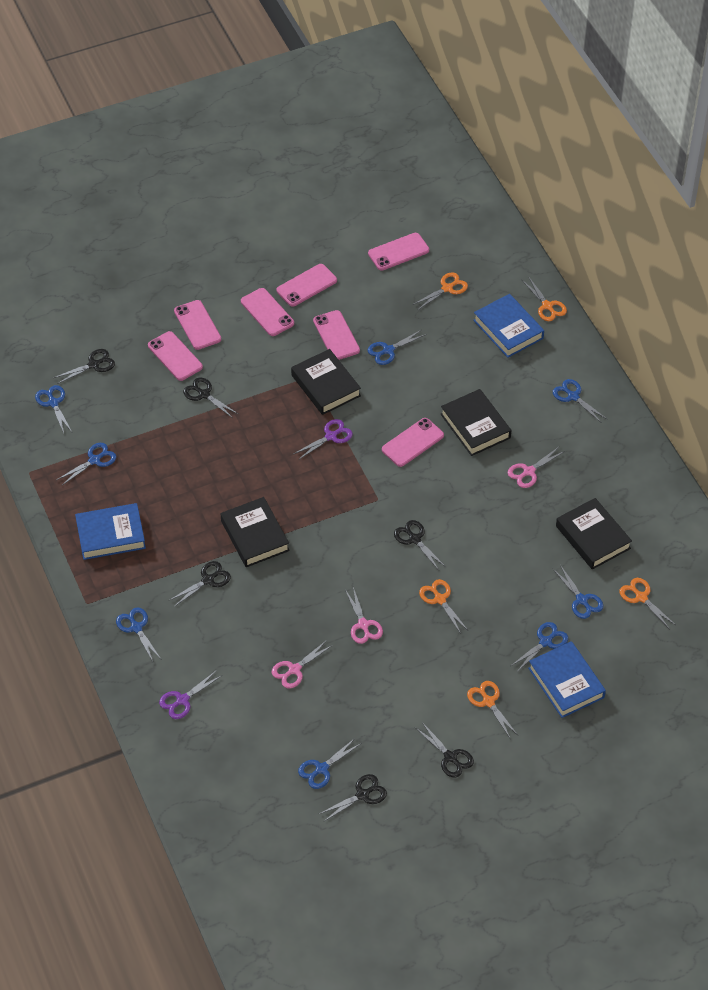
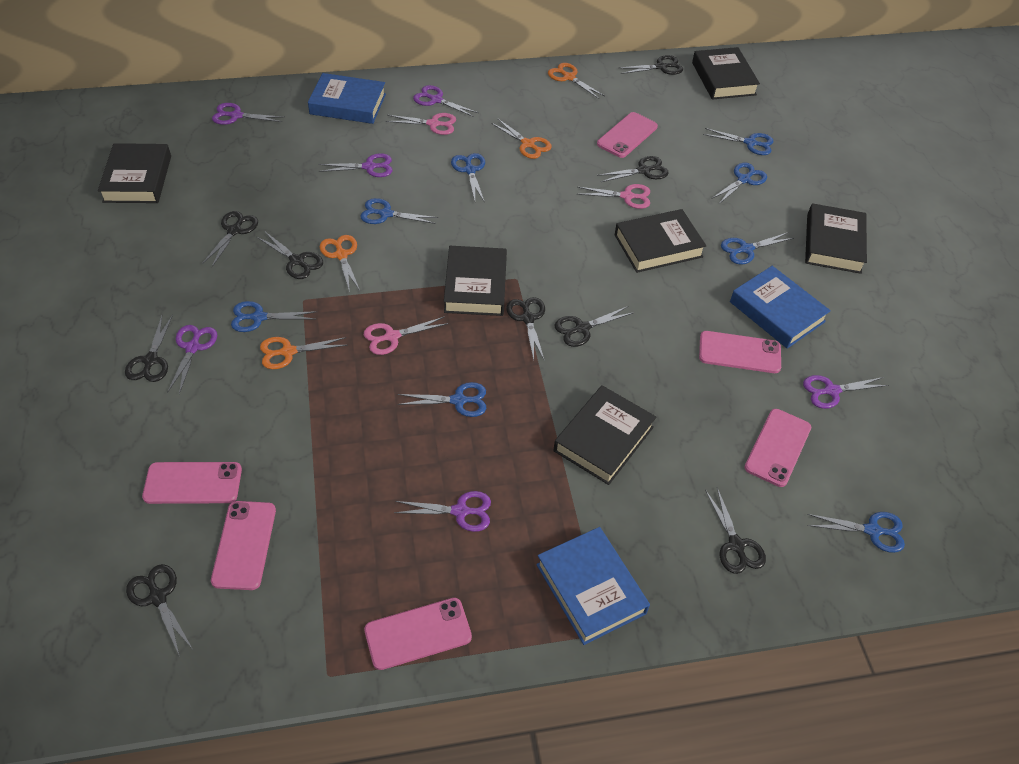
black book: [221,497,290,567] [291,349,361,415] [441,389,511,456] [556,498,632,570] = 4 -> [98,143,171,203] [444,246,507,316] [554,385,657,485] [615,209,706,273] [692,47,760,100] [805,203,867,274] = 6
black scissors: [54,349,115,384] [168,561,231,607] [183,377,238,418] [319,774,387,822] [394,520,446,570] [416,722,474,778] = 6 -> [125,315,173,382] [126,564,194,657] [202,211,258,267] [257,231,323,279] [506,297,545,361] [555,306,634,347] [597,156,669,182] [619,55,683,75] [705,488,766,574] = 9
orange scissors: [413,272,468,310] [419,579,468,634] [467,681,518,738] [522,276,567,321] [619,578,676,628] = 5 -> [260,337,348,369] [320,235,360,292] [491,118,552,159] [548,63,605,99] = 4
pink phone: [148,331,203,381] [174,300,221,350] [241,288,294,336] [277,264,337,307] [313,310,360,360] [368,233,429,271] [382,418,444,467] = 7 -> [142,462,242,504] [211,501,276,590] [364,598,472,670] [597,112,658,158] [699,331,781,373] [744,409,811,487] = 6
purple scissors: [159,670,223,719] [294,419,353,460] = 2 -> [167,325,217,394] [212,103,283,125] [319,153,392,177] [394,491,491,532] [413,85,479,117] [803,375,889,409] = 6

